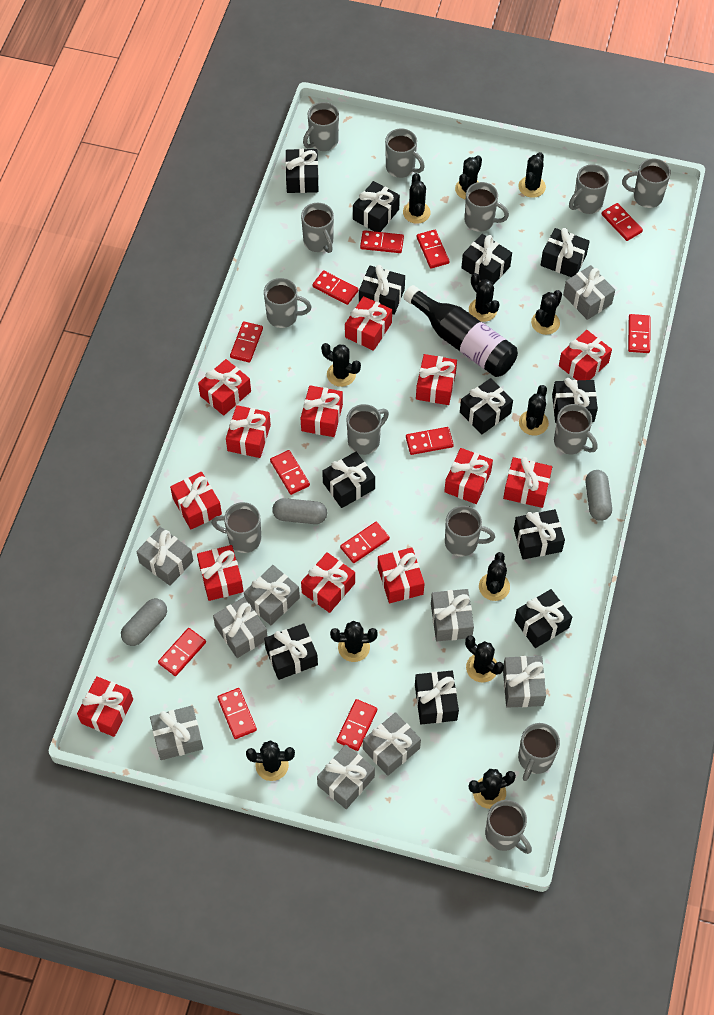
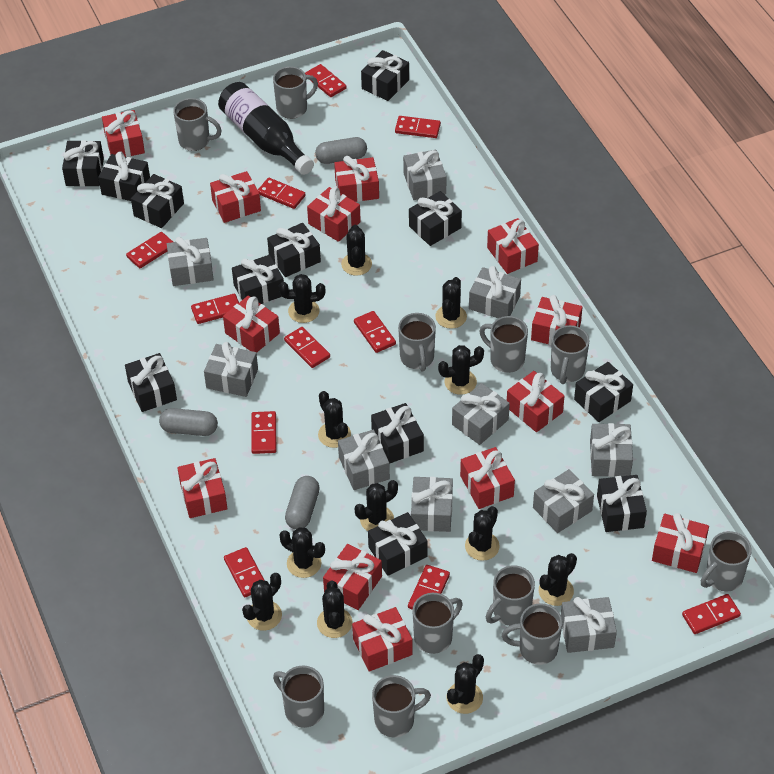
grey gift: [136,527,193,586] [150,706,203,760] [213,597,268,658] [244,565,300,625] [317,745,375,809] [363,712,421,776] [431,589,474,641] [503,656,546,708] [563,265,615,320] = 9 -> [167,237,214,286] [204,342,258,397] [338,430,390,490] [403,150,447,200] [411,477,453,532] [452,383,510,445] [469,266,521,318] [533,469,594,533] [561,597,617,653] [590,423,633,477] = 10
grey mug: [212,502,261,553] [264,278,312,328] [301,203,334,253] [303,102,339,151] [346,404,389,455] [385,128,425,178] [445,506,495,556] [465,182,509,232] [485,800,532,854] [518,723,560,781] [554,404,598,454] [569,164,609,214] [622,158,671,208] = 13 -> [173,98,222,151] [273,66,318,119] [273,666,324,728] [372,675,431,737] [398,313,436,372] [412,593,463,654] [480,316,528,373] [486,565,535,626] [502,603,562,665] [551,325,590,384] [701,531,752,592] = 11
red domino: [158,628,206,676] [217,688,257,739] [230,321,263,362] [270,450,310,495] [312,270,358,305] [336,699,377,751] [340,522,390,563] [360,230,404,253] [406,427,454,455] [417,230,450,268] [602,203,643,241] [628,314,651,353] = 12 -> [126,232,173,268] [191,294,239,324] [224,547,265,597] [251,411,276,454] [258,178,305,209] [284,327,330,368] [305,64,346,97] [354,311,396,353] [395,116,441,138] [408,565,450,610] [682,594,741,634] = 11

